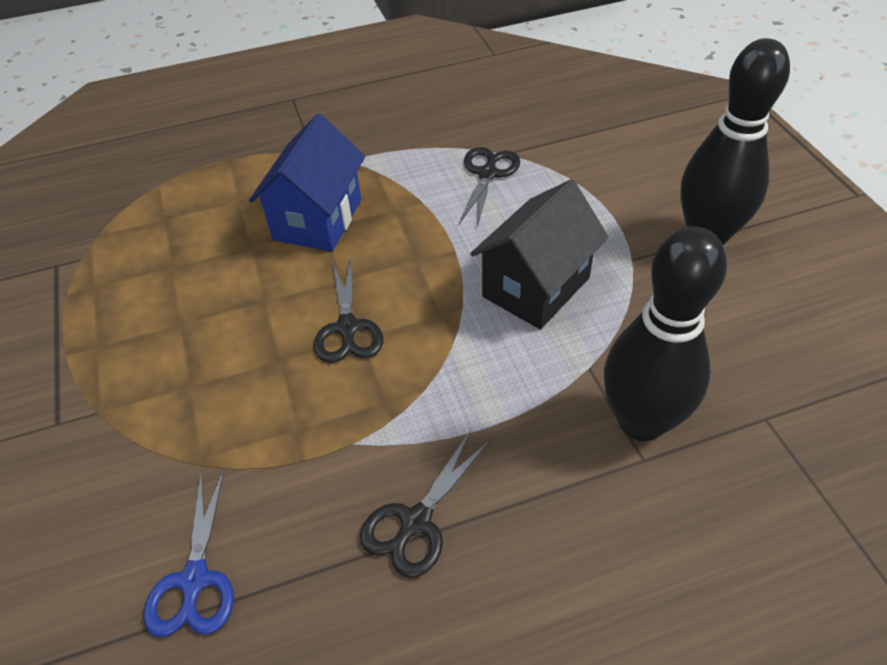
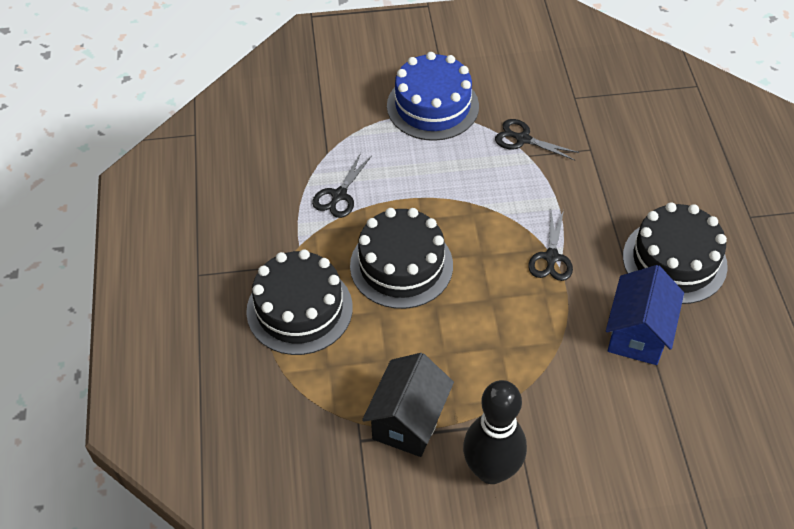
black bowling pin: [604,227,727,441] [680,38,790,245] = 2 -> [463,380,527,484] = 1
black cake: none = 0 -> [246,249,353,355] [350,208,453,309] [623,202,728,304] = 3
blue cake: none = 0 -> [387,52,479,141] = 1
blue scissors: [143,469,234,637] = 1 -> none = 0

